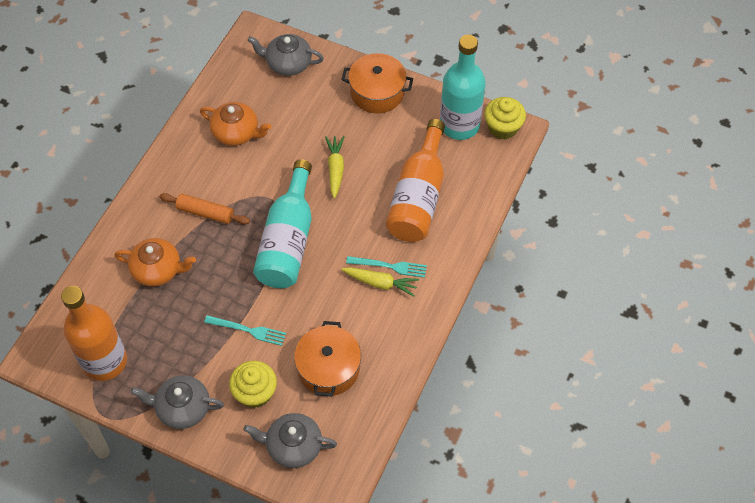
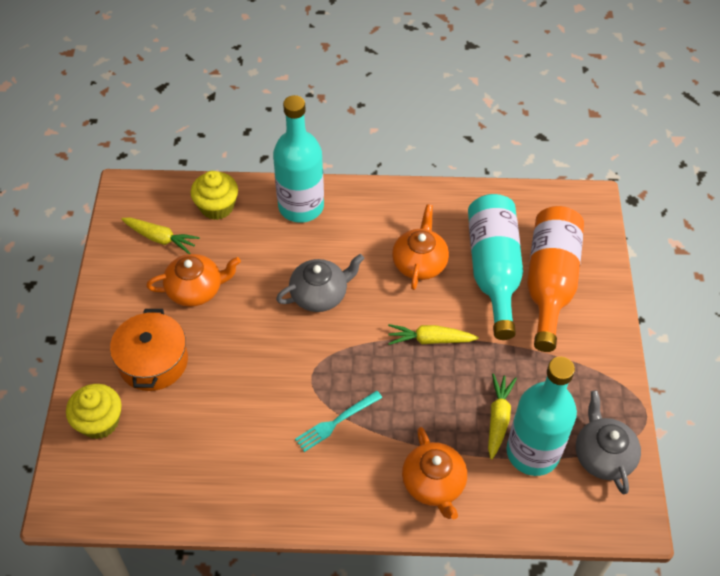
grey teapot: [131,375,224,429] [243,413,337,468] [248,34,324,76] = 3 -> [276,254,364,312] [576,390,641,494] = 2
orange bottle: [61,286,127,381] [386,119,445,242] = 2 -> [527,206,584,352] = 1
orange pot: [294,321,361,397] [341,53,413,113] = 2 -> [110,309,188,391] = 1
orange rolling pin: [160,193,250,224] = 1 -> none = 0
orange teapot: [114,238,196,286] [200,102,271,146] = 2 -> [146,254,241,307] [392,204,449,290] [402,427,467,519] = 3
turquoise bottle: [253,159,312,288] [440,35,486,140] = 2 -> [273,95,324,223] [468,194,523,340] [507,357,577,476] = 3
turquoise fork: [204,315,286,346] [346,256,427,278] = 2 -> [295,391,382,452] = 1
yellow carrot: [325,136,345,199] [341,267,419,297] = 2 -> [121,217,200,254] [388,324,479,345] [488,373,517,460] = 3

